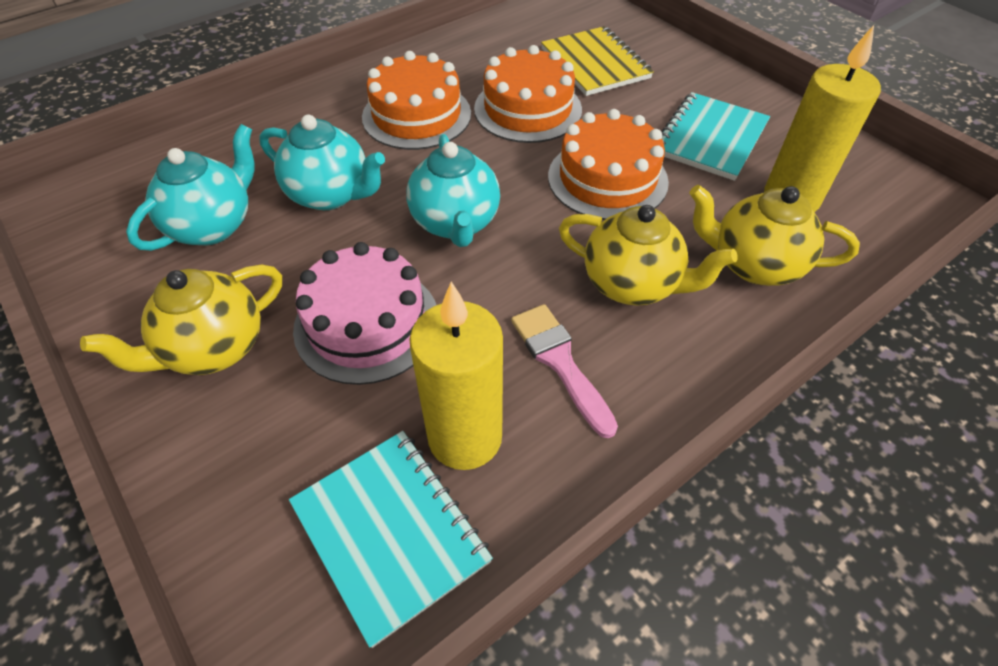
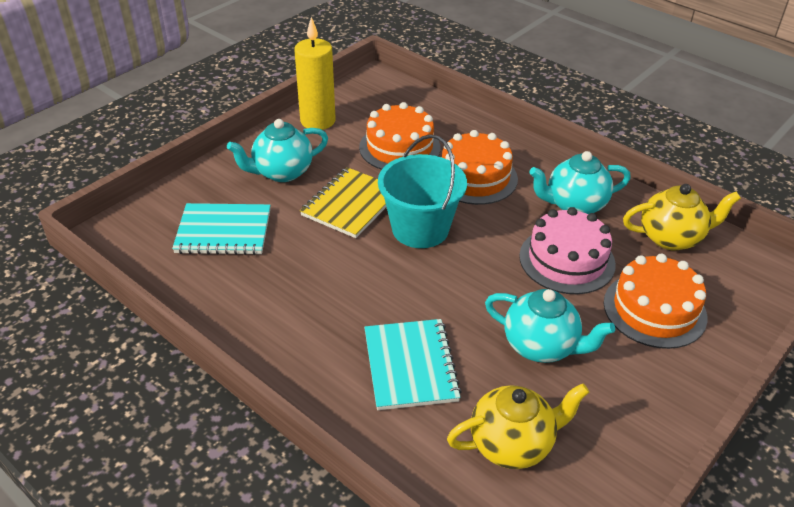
pink brush: [511,304,618,438] = 1 -> none = 0
turquoise bucket: none = 0 -> [378,134,467,248] = 1
yellow candle: [409,282,503,470] [764,25,881,212] = 2 -> [294,17,336,130] = 1
yellow teapot: [80,265,282,375] [559,205,738,306] [689,185,860,286] = 3 -> [447,383,589,469] [623,184,741,251] = 2

